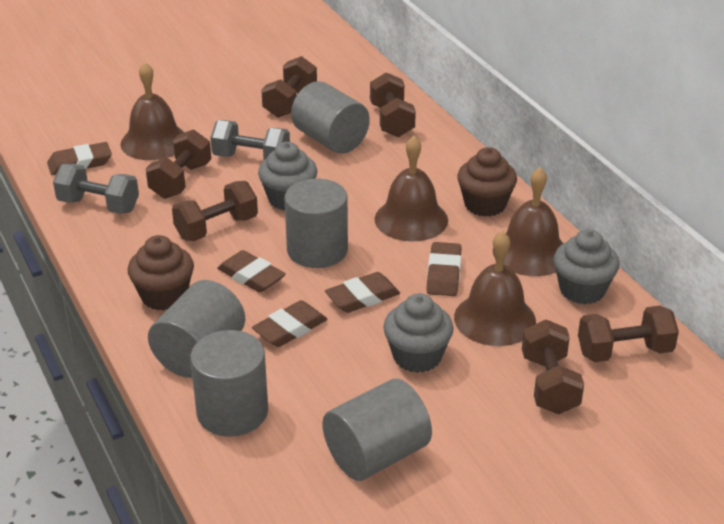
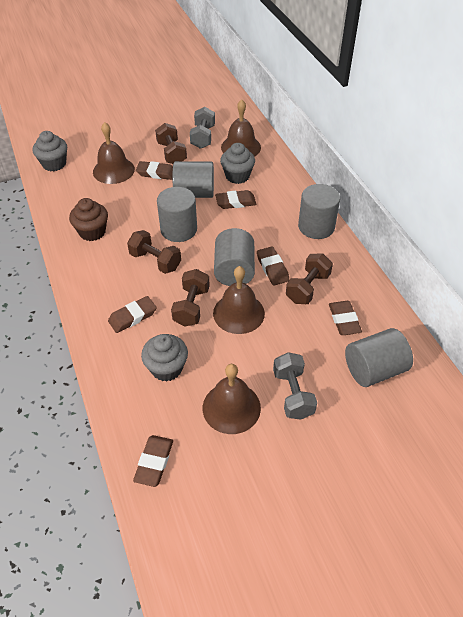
brown cupcake: [128,235,194,311] [457,147,517,217] = 2 -> [69,198,108,241] = 1
brown dumbbell: [146,130,211,199] [172,181,258,241] [261,56,317,118] [370,72,416,137] [522,319,584,414] [578,306,679,362] = 6 -> [127,230,181,274] [155,123,187,164] [171,269,210,326] [286,254,333,304] = 4
brown eraser: [47,142,112,175] [217,250,286,293] [252,300,327,347] [325,272,400,313] [426,242,462,296] = 5 -> [108,296,157,333] [133,435,173,487] [136,161,173,180] [215,190,257,209] [257,246,290,286] [329,301,362,335] = 6

